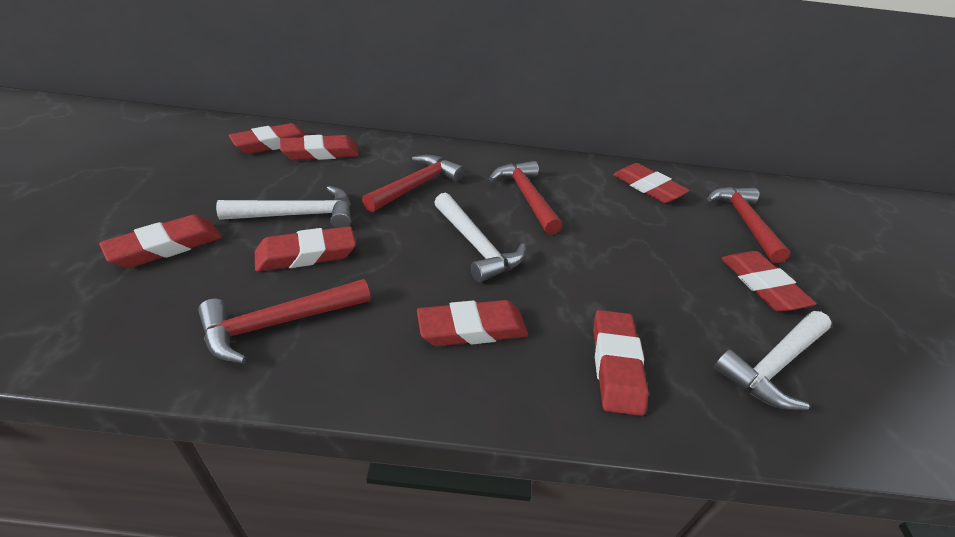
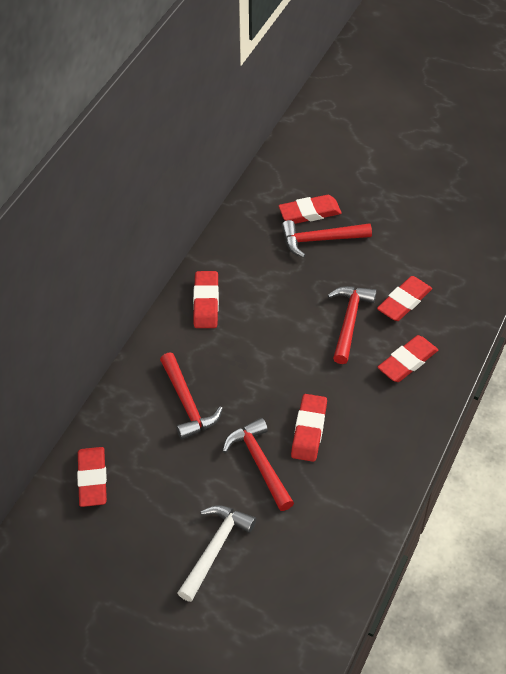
red eraser: [99,215,222,268] [229,123,306,154] [255,226,356,272] [280,135,359,160] [417,300,528,346] [593,310,649,416] [613,163,690,203] [721,251,817,311] = 8 -> [77,447,107,507] [193,271,219,328] [278,195,342,224] [291,394,327,462] [377,276,432,321] [377,335,438,382] = 6
white hammer: [216,186,351,228] [434,193,526,282] [714,311,832,410] = 3 -> [177,505,256,602] = 1

